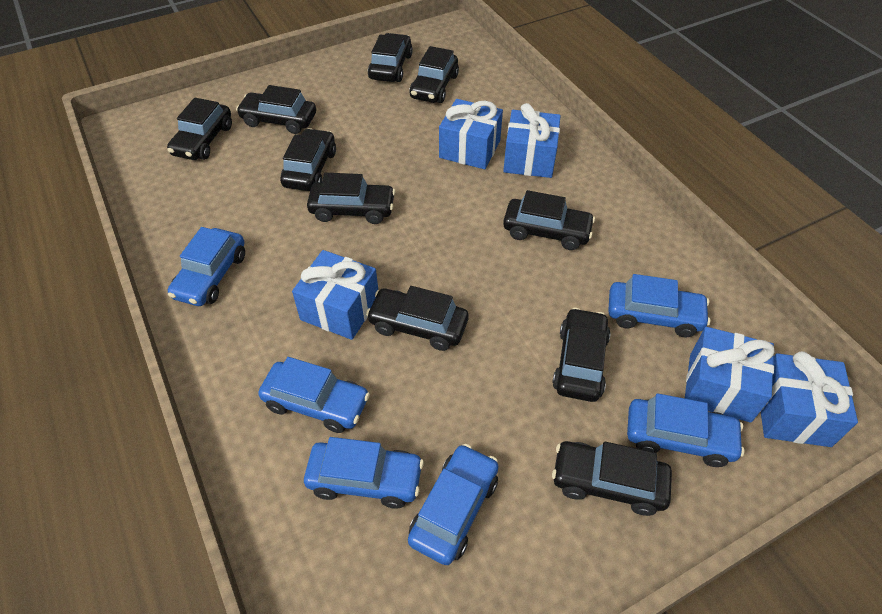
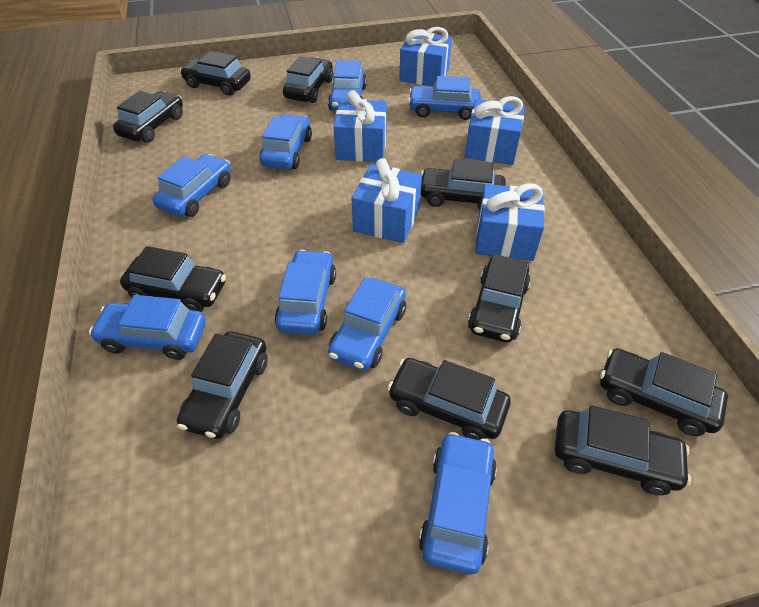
blue car: [168,227,245,306] [258,357,370,433] [304,437,424,509] [408,444,499,565] [608,274,711,337] [627,393,745,467] = 6 -> [89,295,206,360] [152,154,231,217] [259,114,312,169] [274,250,336,335] [328,60,367,111] [328,277,406,371] [408,76,481,120] [419,432,497,575] = 8

